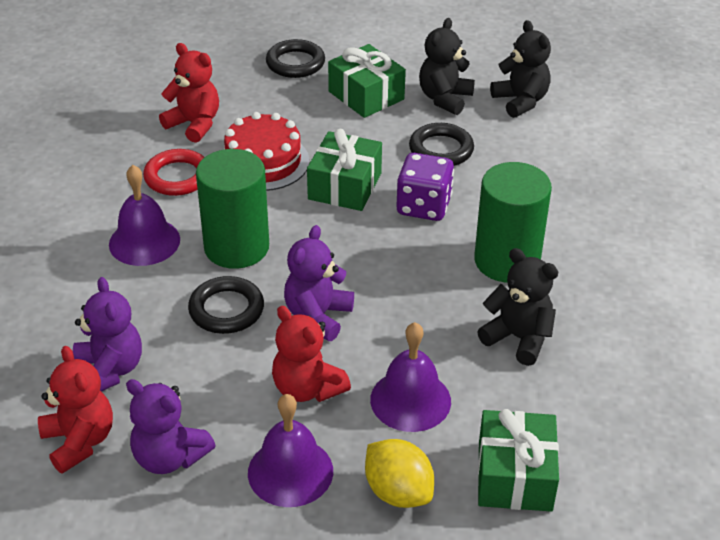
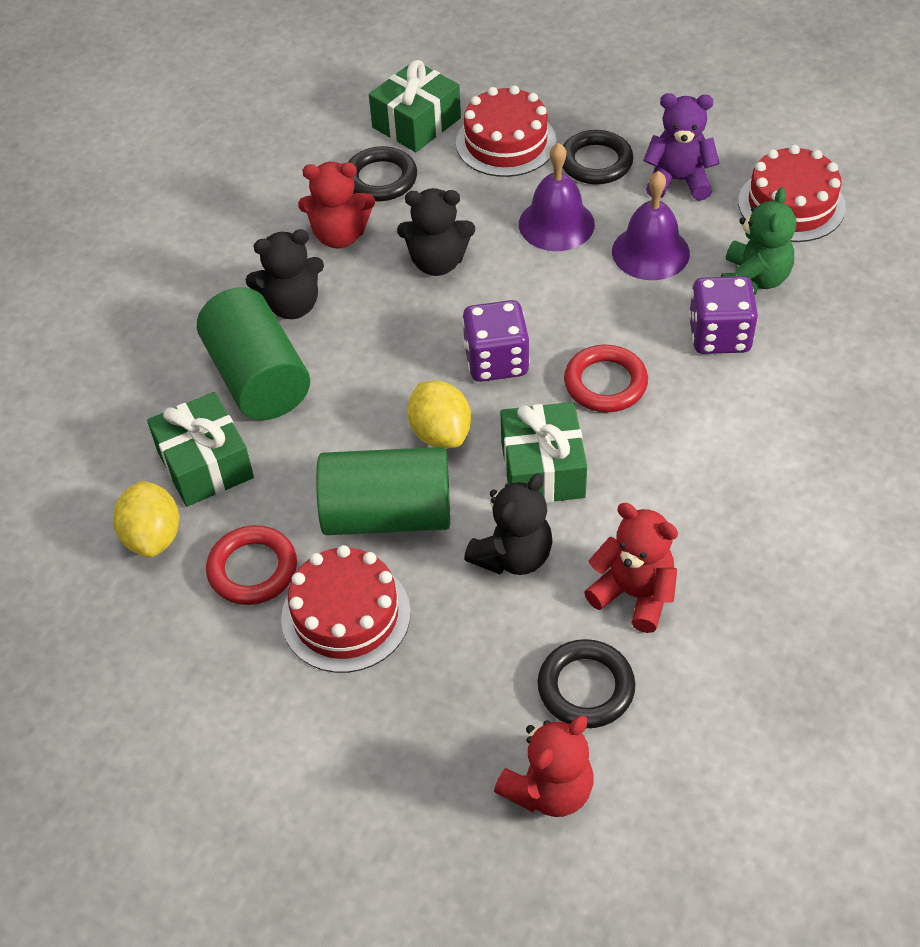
green teddy bear: none = 0 -> [721,187,796,295] = 1
purple bell: [109,165,180,266] [248,394,333,507] [370,322,451,432] = 3 -> [519,143,595,251] [612,171,690,280] = 2
purple dice: [397,153,454,221] = 1 -> [462,300,530,382] [689,276,758,354] = 2
purple teddy bear: [73,277,142,392] [126,379,216,474] [284,225,354,341] = 3 -> [643,93,720,201] = 1
red cake: [223,112,309,191] = 1 -> [281,545,411,673] [456,86,557,177] [738,145,846,242] = 3
red ring: [143,149,204,196] = 1 -> [206,525,297,605] [564,345,648,412] = 2
yellow lemon: [365,439,434,508] = 1 -> [113,481,180,558] [407,381,471,449] = 2

